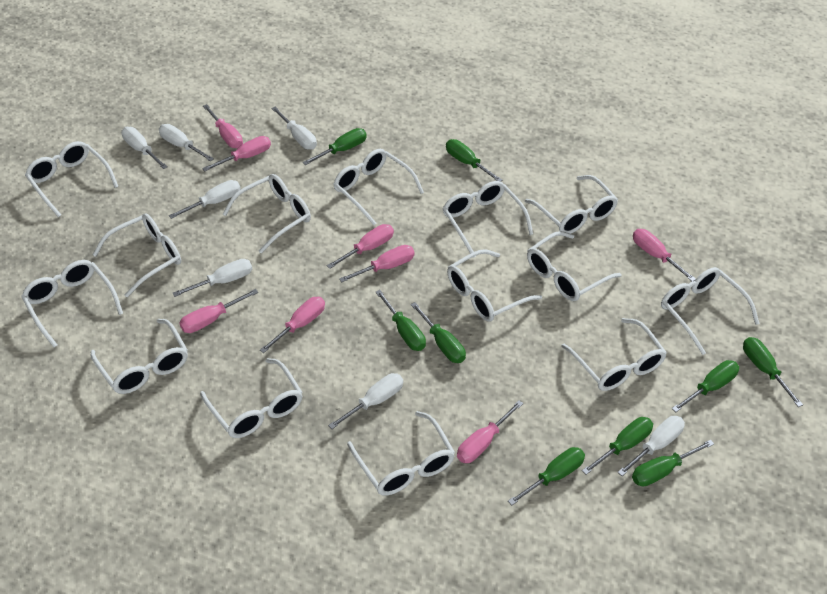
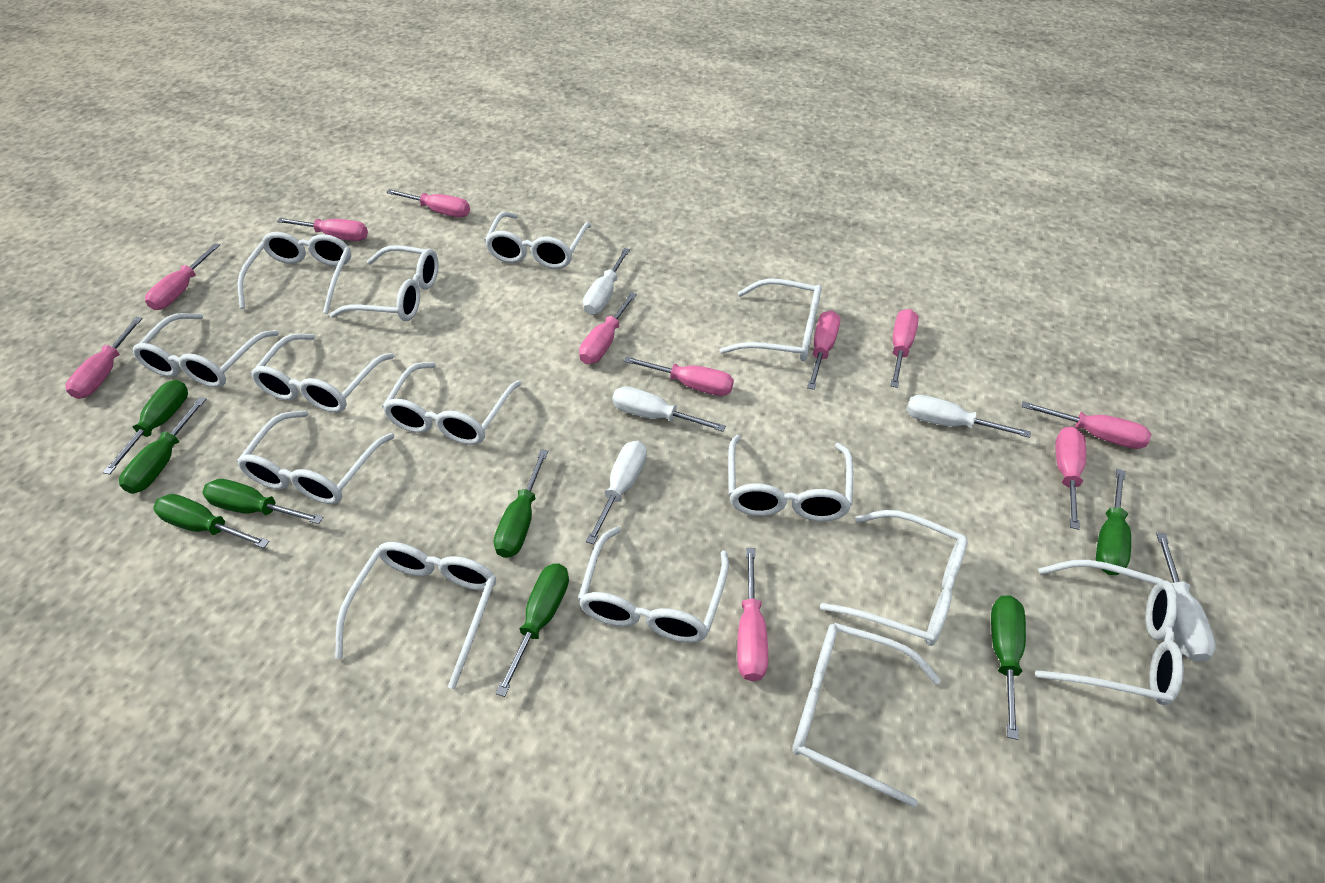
green screwdriver: [303,128,367,165] [376,290,426,351] [411,302,466,363] [446,139,503,182] [508,447,585,505] [582,417,653,475] [632,440,714,486] [672,360,739,412] [743,337,803,407] = 9 -> [102,380,188,475] [119,397,206,494] [153,494,270,548] [202,479,323,524] [494,449,548,558] [496,563,569,697] [991,595,1026,740] [1096,469,1131,575] = 8
pink screwdriver: [180,289,258,333] [202,136,271,171] [203,104,243,148] [260,297,325,353] [327,224,394,269] [339,245,414,282] [457,401,523,463] [633,229,696,281] = 8 -> [66,317,143,399] [145,243,220,310] [277,218,368,241] [386,189,470,217] [579,292,637,364] [624,356,734,396] [737,548,768,681] [807,311,840,390] [890,309,919,388] [1022,401,1152,449] [1055,426,1086,530] = 11
white screwdriver: [121,127,168,169] [159,124,214,161] [169,180,240,219] [173,259,252,297] [271,107,317,150] [328,373,403,429] [617,416,685,476] = 7 -> [583,248,630,315] [586,441,647,544] [612,386,726,432] [907,395,1031,438] [1156,533,1216,662] = 5

